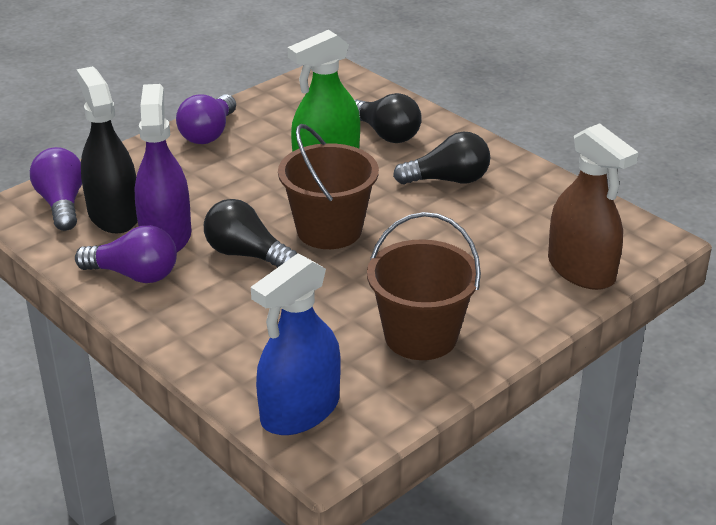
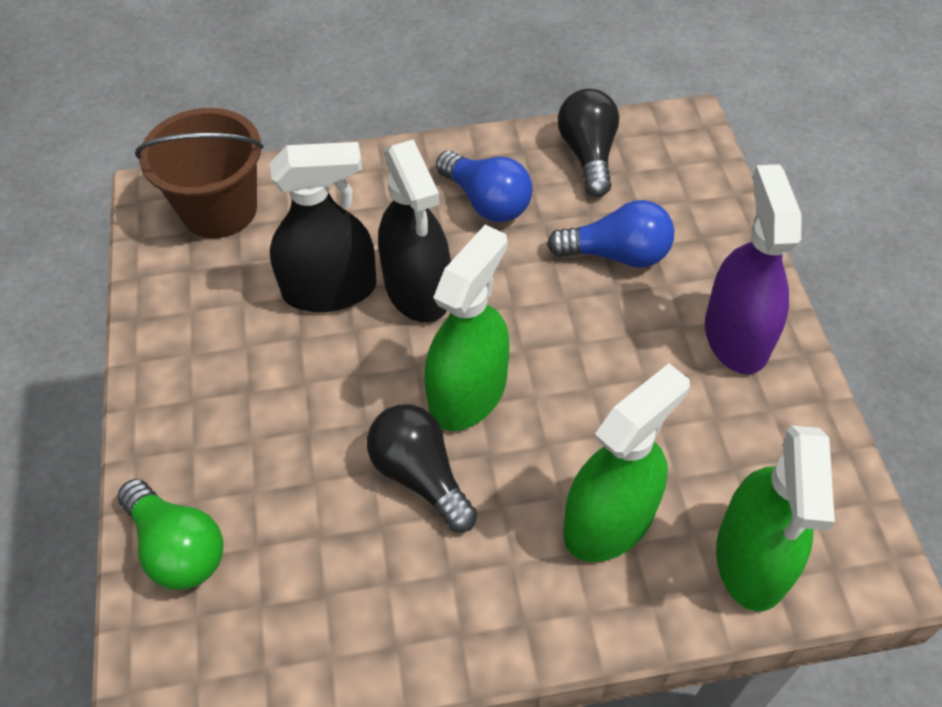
black light bulb: [204,199,297,268] [355,93,422,143] [393,132,490,184] = 3 -> [367,404,477,532] [558,89,619,197] = 2
black spray bottle: [76,66,138,233] = 1 -> [270,142,377,312] [378,139,451,323] = 2
blue light bulb: none = 0 -> [436,151,533,222] [547,200,674,268] = 2
blue spray bottle: [251,254,341,435] = 1 -> none = 0
brown bucket: [278,124,379,249] [367,212,481,360] = 2 -> [135,108,264,238] = 1
brown spray bottle: [548,123,639,290] = 1 -> none = 0
green light bulb: none = 0 -> [117,479,224,590] = 1
green spray bottle: [288,30,360,152] = 1 -> [425,225,510,431] [564,363,690,562] [716,425,835,612] = 3
purple light bulb: [30,147,82,231] [75,225,177,283] [176,94,236,144] = 3 -> none = 0

